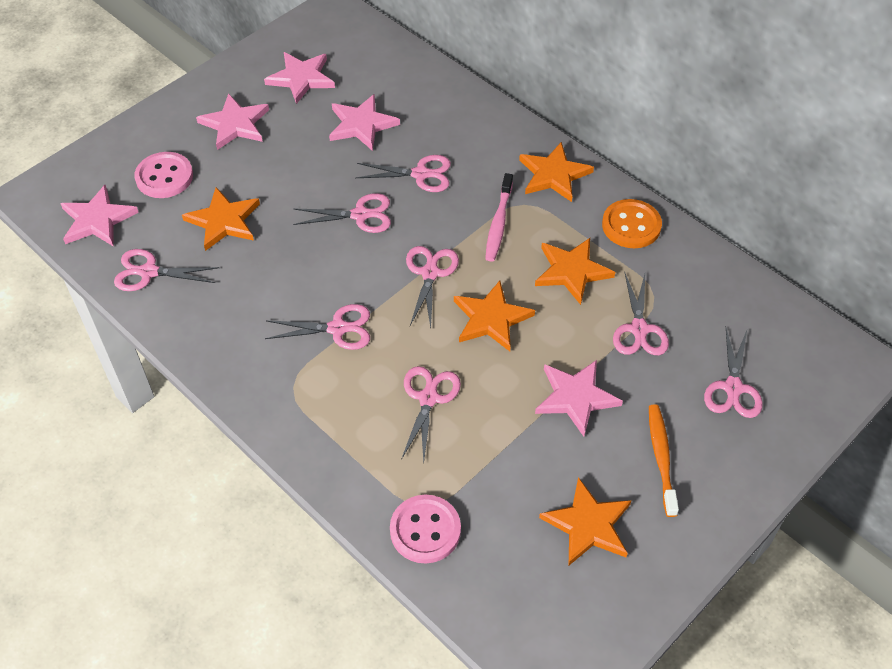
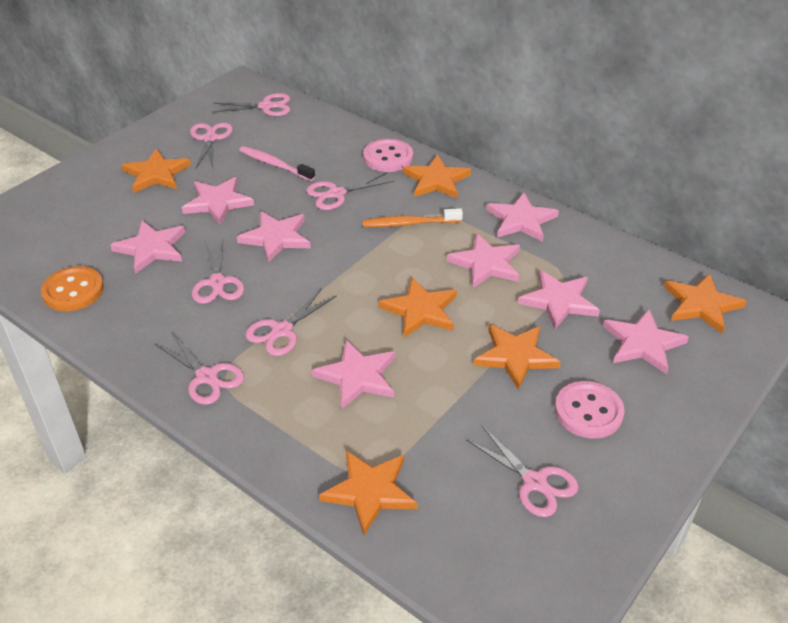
orange star: [182,187,260,251] [454,281,535,351] [519,142,594,202] [535,238,615,305] [539,477,632,565] = 5 -> [122,148,191,193] [319,450,418,535] [379,277,457,338] [403,154,471,198] [474,324,561,390] [664,274,747,334] = 6
pink scissors: [114,249,219,291] [265,304,370,350] [293,193,391,233] [355,155,451,192] [401,366,461,463] [406,246,459,328] [613,273,669,355] [704,328,763,418] = 8 -> [155,333,244,405] [190,123,233,168] [192,238,244,304] [212,93,290,116] [245,288,337,356] [306,173,395,210] [466,426,579,517] = 7
pink star: [60,185,139,247] [196,93,269,150] [264,52,335,104] [329,94,400,151] [535,360,623,437] = 5 -> [110,221,185,274] [182,177,254,225] [237,211,311,263] [312,340,395,410] [447,233,520,288] [486,193,559,242] [518,270,600,330] [603,309,689,374] = 8

